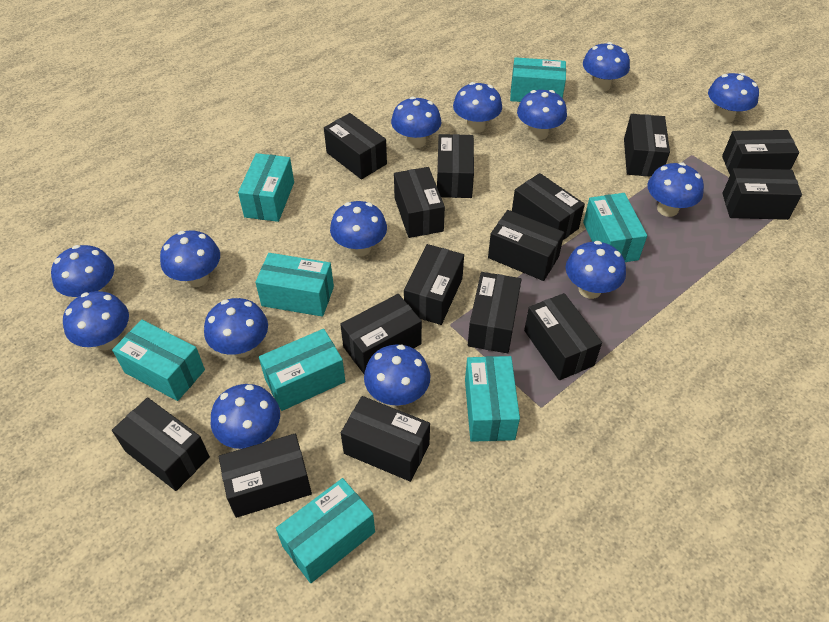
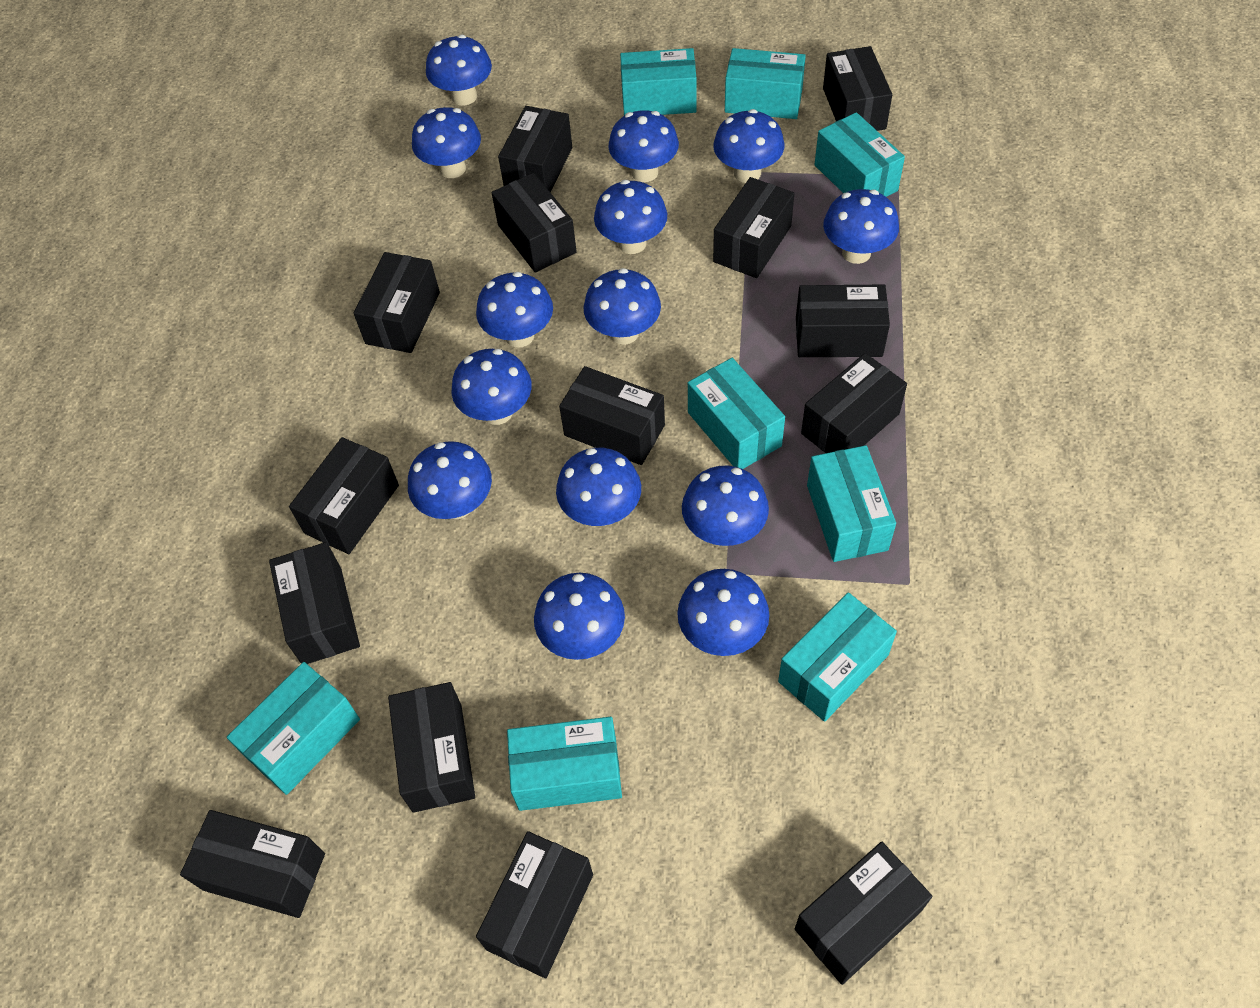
black box: [112,397,210,491] [219,434,312,518] [324,113,387,179] [340,294,422,374] [341,396,430,482] [394,167,445,238] [404,244,464,325] [437,134,474,198] [468,272,522,353] [488,210,564,281] [512,173,585,240] [524,293,602,380] [624,114,670,177] [722,130,799,174] [722,168,802,220] = 15 -> [180,810,325,918] [269,542,360,664] [289,437,399,554] [354,252,440,353] [388,682,475,813] [476,831,593,978] [492,173,577,272] [498,106,572,192] [559,366,665,465] [713,177,794,278] [795,842,932,985] [796,285,890,357] [801,353,907,453] [823,46,892,131] = 14

